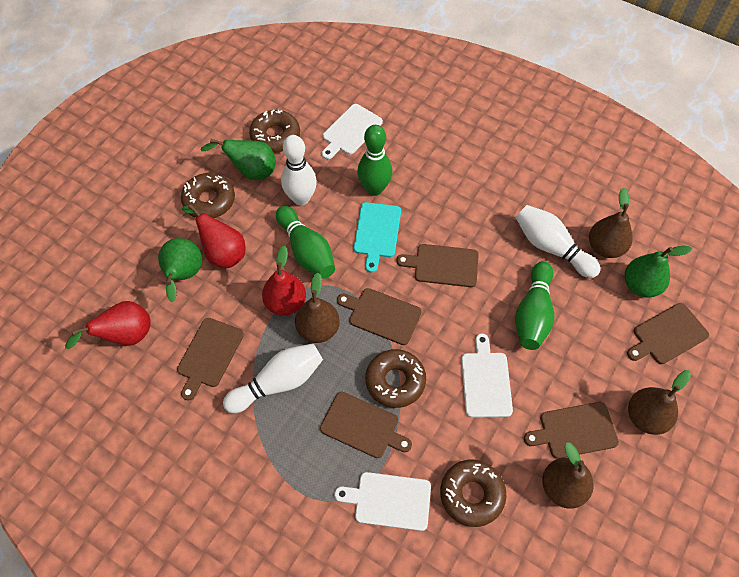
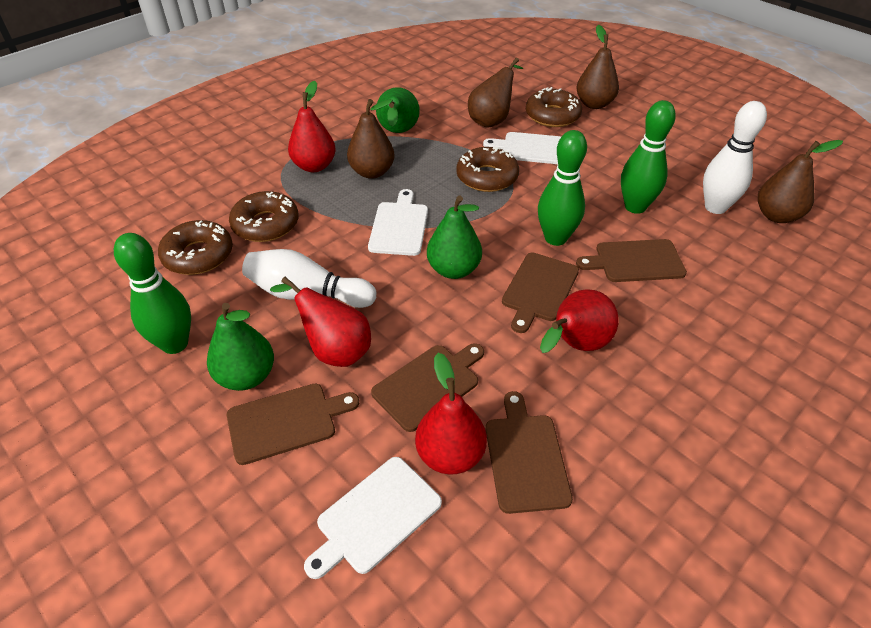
brown cutting board: [177,318,244,401] [320,392,412,458] [337,288,422,345] [396,244,479,287] [524,402,619,459] [627,303,709,364] = 6 -> [227,384,359,465] [371,343,484,432] [486,391,573,514] [502,252,579,333] [576,239,687,282] = 5
red pear: [65,301,151,349] [182,204,245,268] [262,246,306,316] = 3 -> [270,277,371,367] [288,81,336,172] [415,353,487,475] [540,289,619,353] = 4
turquoise cutting board: [354,202,401,273] = 1 -> none = 0
white bowling pin: [223,343,323,413] [281,135,317,206] [516,205,601,278] = 3 -> [242,249,376,308] [703,101,767,214] = 2

